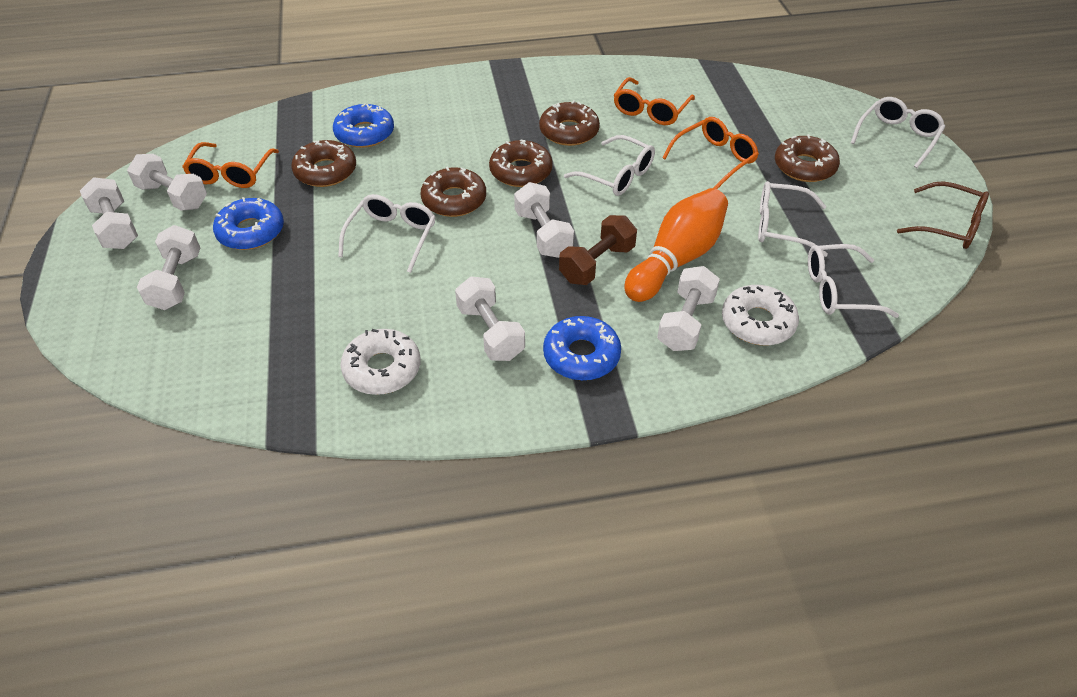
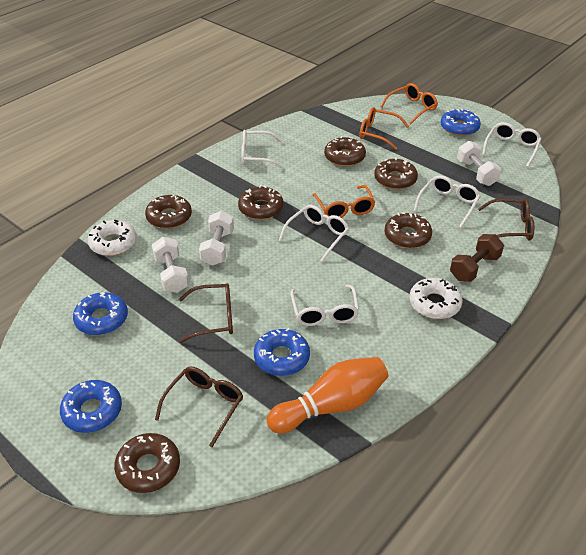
blue donut: [213,197,284,250] [333,103,394,148] [543,316,621,380] = 3 -> [60,380,122,433] [73,292,128,335] [254,328,310,376] [441,109,481,136] = 4
brown donut: [291,140,356,187] [421,166,486,217] [489,139,553,187] [539,100,600,146] [775,134,840,182] = 5 -> [114,433,180,493] [145,195,192,229] [238,185,283,220] [324,136,366,166] [374,158,418,190] [384,212,432,248] = 6
brown glasses: [897,181,989,249] = 1 -> [155,367,243,447] [179,283,233,343] [478,198,535,241] = 3
white dumbbell: [80,177,138,249] [127,154,207,211] [137,225,200,310] [455,276,525,361] [514,182,574,258] [657,266,720,351] = 6 -> [152,237,189,293] [199,211,234,266] [457,141,502,186] = 3

